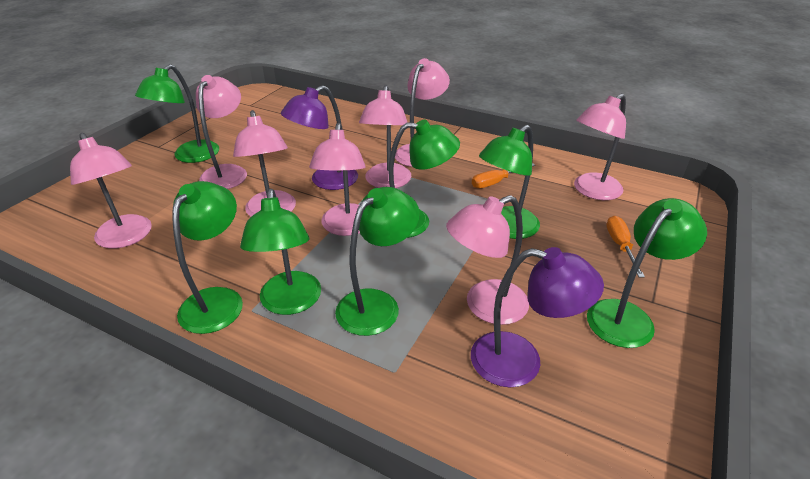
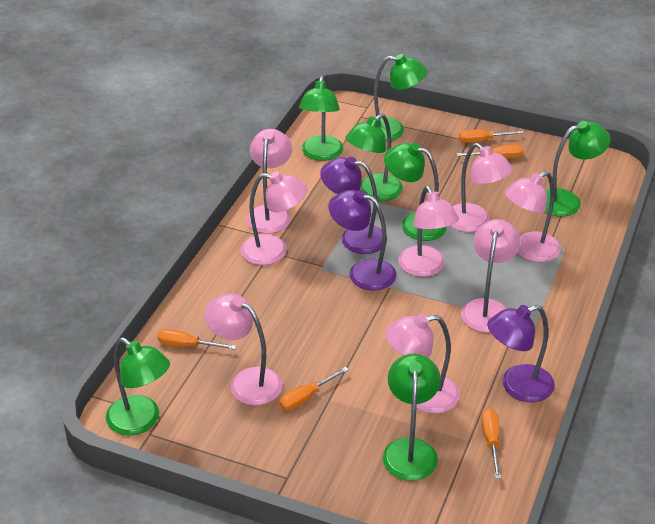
orange screwdriver: [472,163,535,188] [606,216,645,277] = 2 -> [157,329,236,350] [279,367,349,411] [457,145,524,158] [459,130,524,143] [481,408,501,479] = 5
purple lamp: [281,85,358,190] [471,247,604,387] = 2 -> [320,157,387,254] [328,190,397,290] [487,305,555,402] = 3

